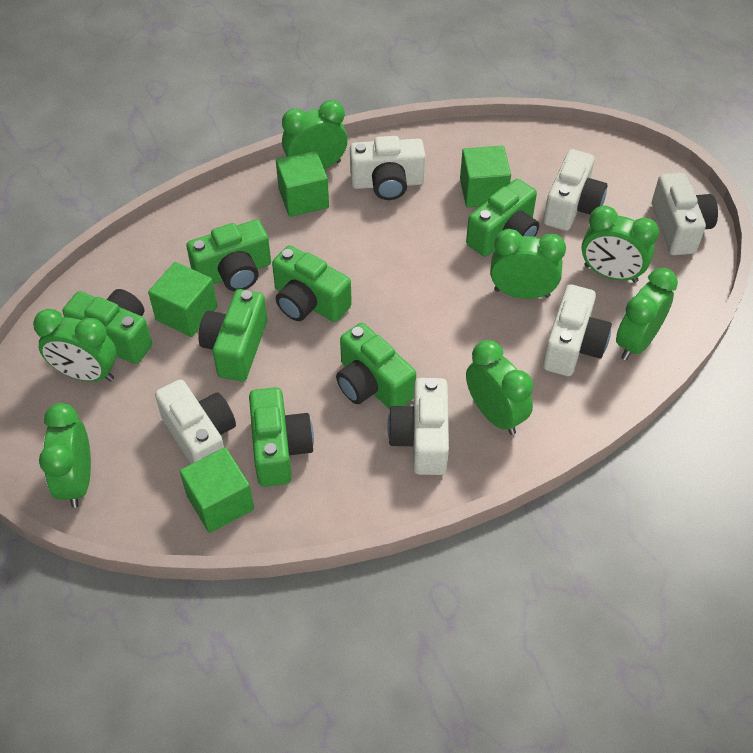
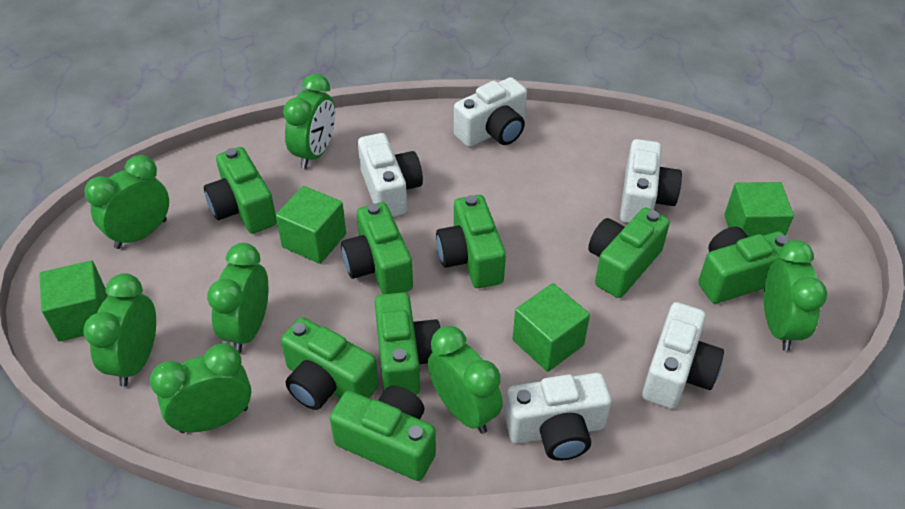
green camera: [63,289,152,364] [187,219,271,291] [198,289,267,381] [249,387,314,487] [272,245,352,322] [336,323,416,410] [466,179,539,257] = 7 -> [204,147,277,234] [281,317,379,410] [330,386,436,481] [341,202,413,294] [375,292,441,395] [436,195,506,288] [588,208,670,298] [698,227,790,303] = 8
white camera: [155,379,236,464] [350,136,425,200] [387,378,449,475] [543,149,607,231] [543,284,612,376] [652,172,718,255] = 6 -> [358,133,423,217] [454,77,527,147] [505,373,612,461] [620,139,682,223] [642,302,724,409] = 5

